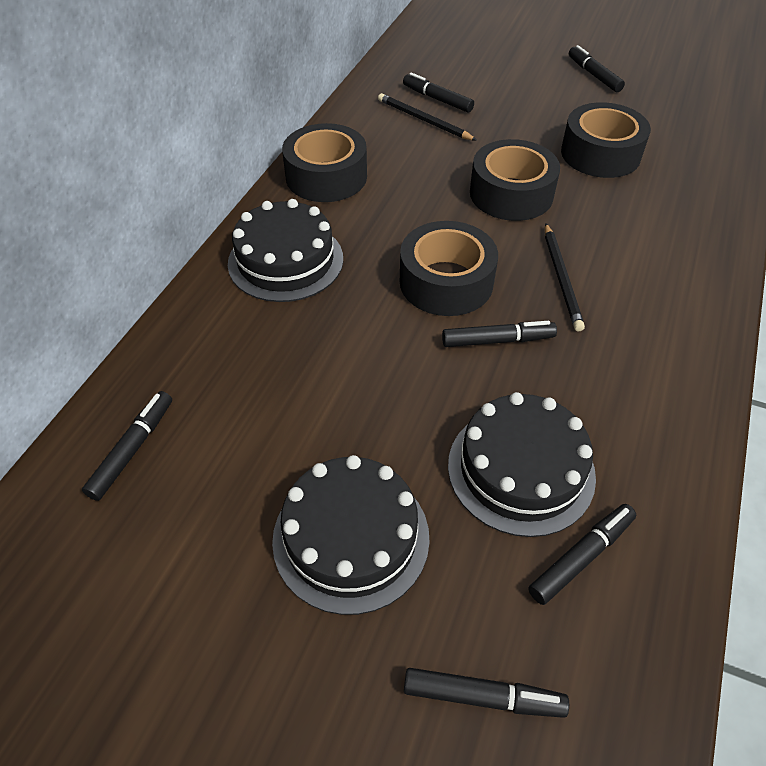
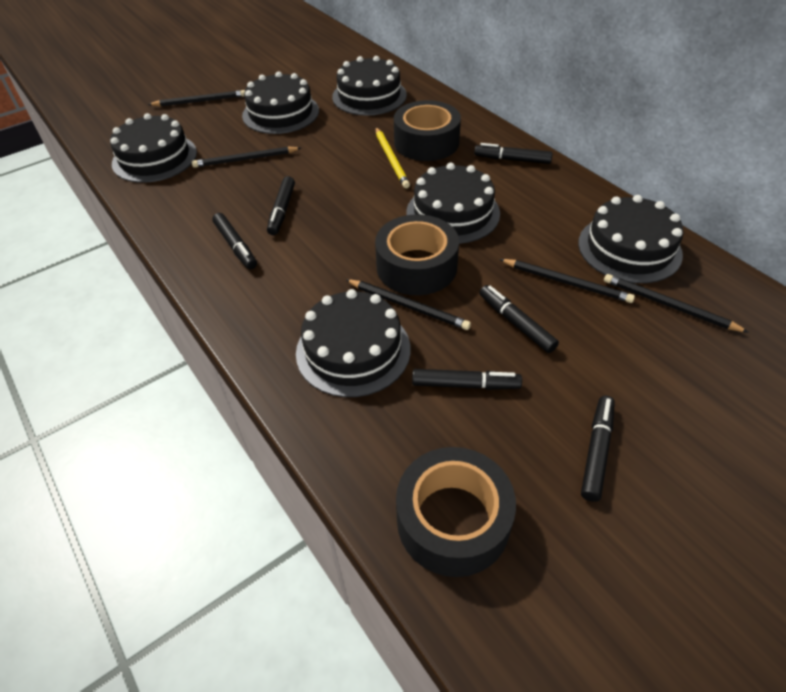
black cake: [228,199,343,302] [272,455,430,615] [448,392,596,537] = 3 -> [110,113,197,183] [242,71,319,134] [296,289,411,397] [332,56,407,116] [406,163,500,244] [578,195,684,283] = 6
black pencil: [378,93,477,141] [545,223,585,332] = 2 -> [148,90,245,106] [192,146,301,168] [346,279,471,330] [499,259,635,303] [604,274,749,333] = 5
black tape: [282,123,367,202] [400,221,498,316] [470,139,560,221] [561,102,651,178] = 4 -> [375,214,459,295] [394,100,461,161] [396,447,516,577] = 3
yellow pencil: none = 0 -> [375,128,410,188] = 1

